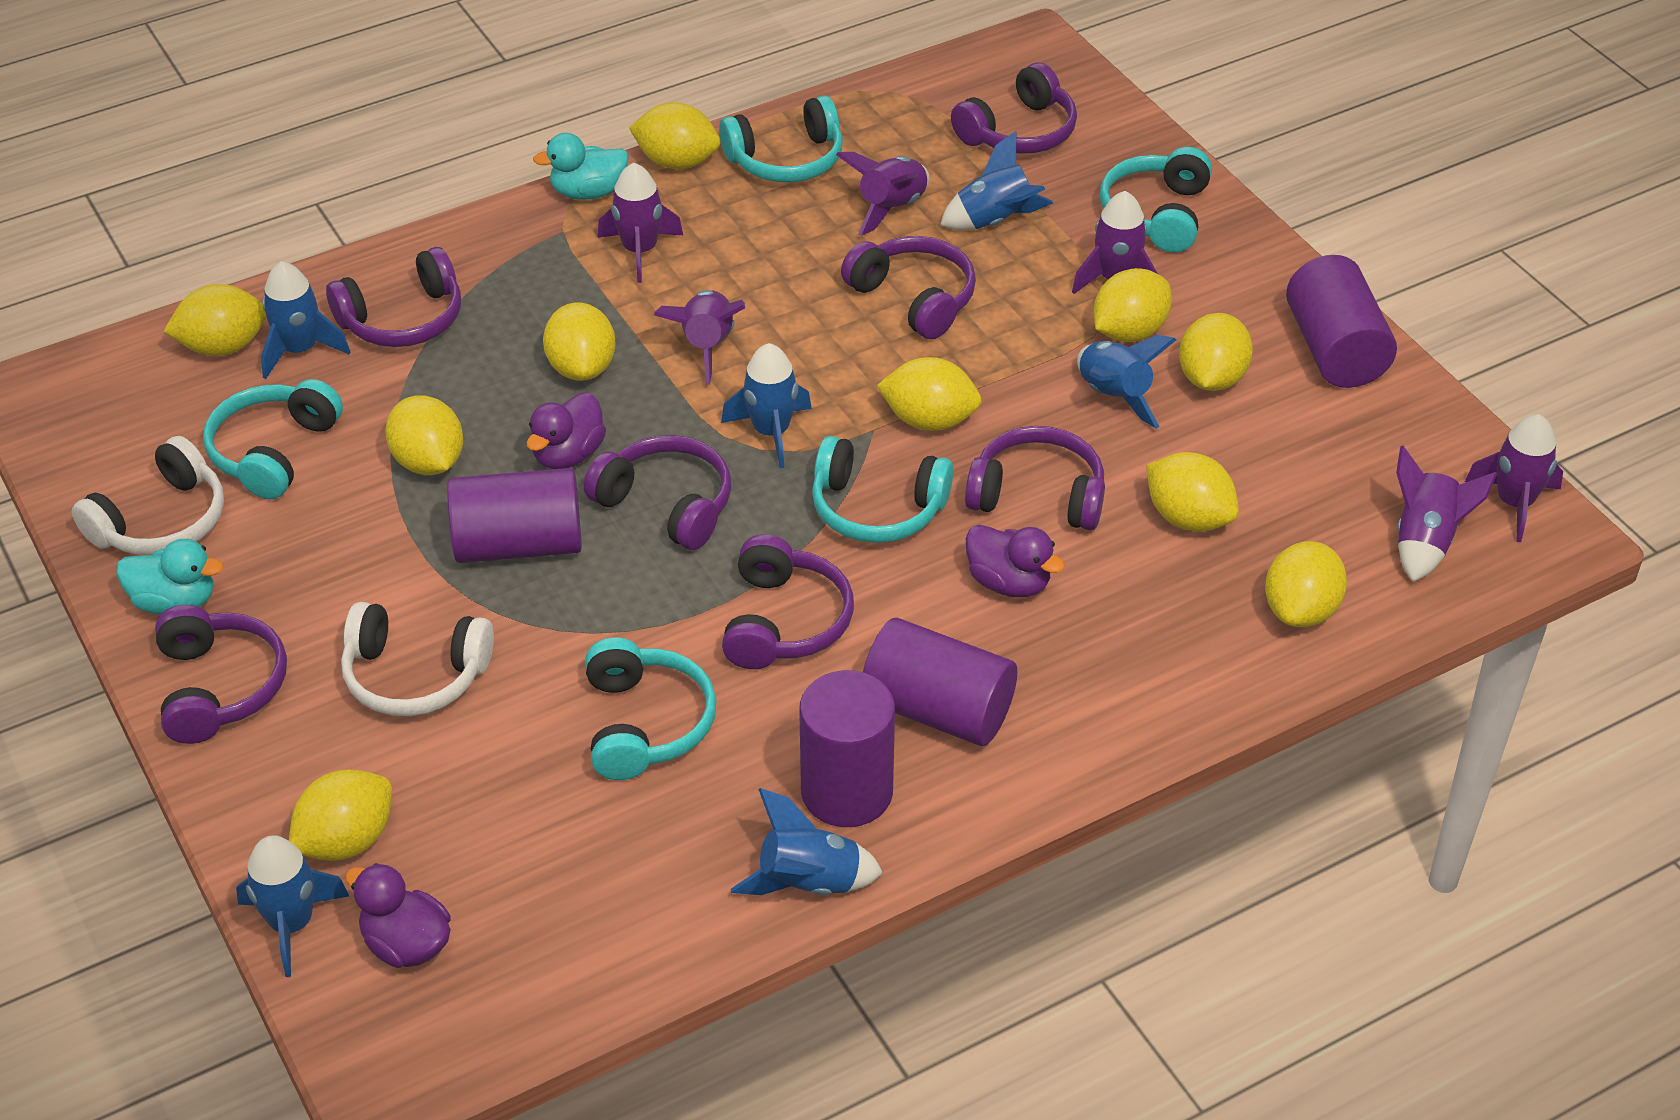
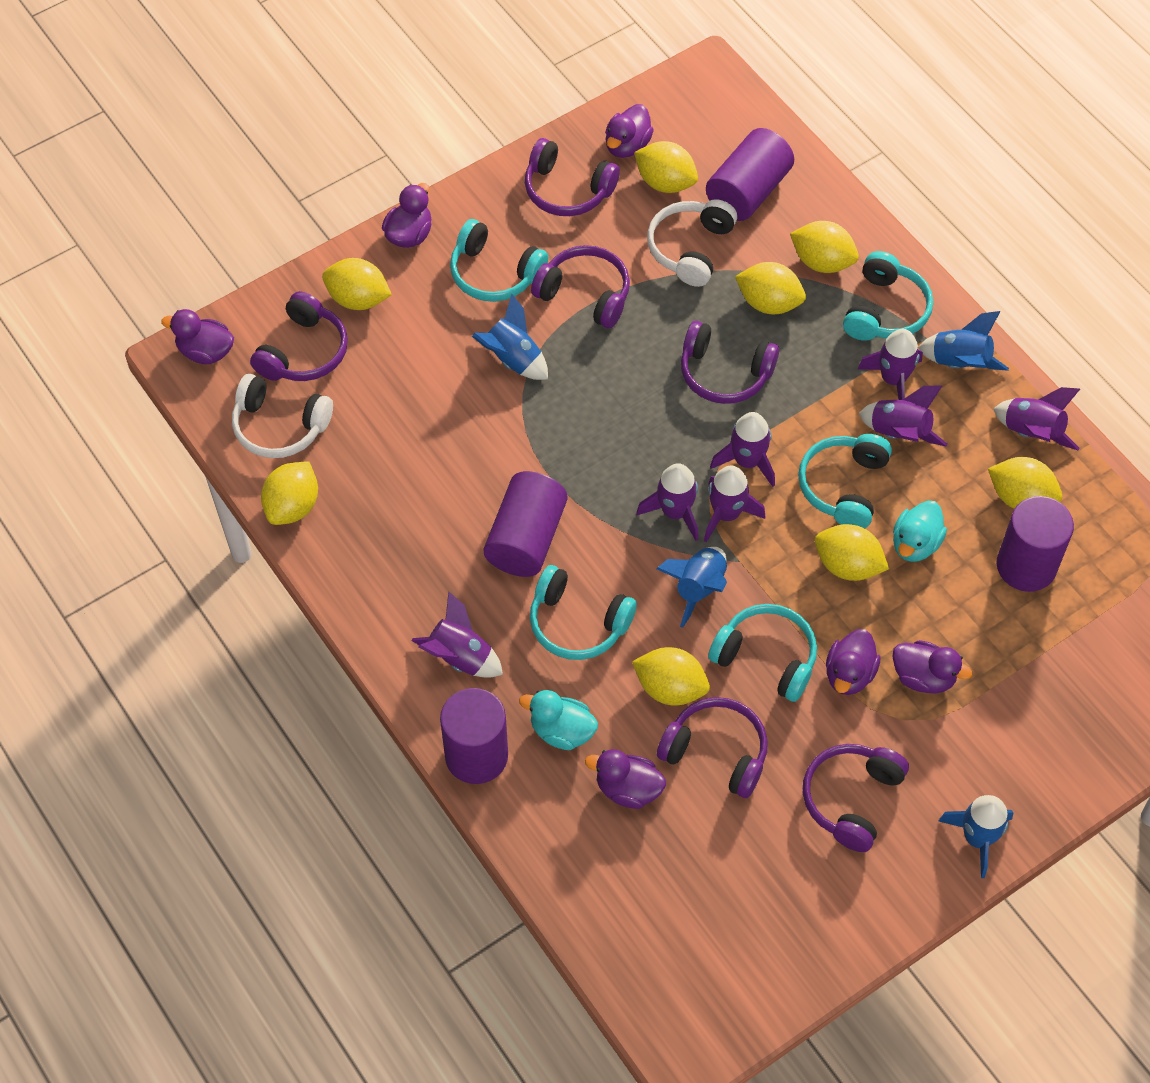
blue rocket: [236,835,349,977] [261,261,350,379] [721,343,812,469] [731,788,883,896] [940,131,1053,230] [1077,335,1176,429] = 6 -> [472,294,548,380] [656,547,727,628] [918,311,1009,371] [939,795,1014,878] = 4
purple duck: [345,863,451,968] [527,393,606,469] [966,525,1065,598] = 3 -> [161,309,234,364] [382,183,431,248] [585,749,666,809] [605,104,654,158] [826,629,881,695] [892,640,972,694] = 6
purple headphones: [155,605,287,744] [326,247,461,347] [584,435,731,550] [722,534,854,669] [841,236,976,339] [951,62,1077,154] [965,426,1105,531] = 7 -> [250,291,348,381] [525,138,620,216] [531,245,630,328] [657,697,768,798] [681,321,779,404] [803,744,909,852] = 6
purple rocket: [598,163,683,283] [654,290,745,385] [836,152,929,236] [1072,191,1158,294] [1396,446,1497,582] [1465,414,1563,542] = 6 -> [411,591,503,678] [636,463,698,541] [704,466,765,542] [710,412,775,487] [858,329,923,400] [859,385,948,447] [994,387,1080,450] = 7
yellow lemon: [163,284,266,356] [289,769,392,861] [385,396,463,475] [543,303,616,381] [629,102,720,169] [877,357,982,431] [1094,268,1172,342] [1146,452,1239,532] [1179,313,1253,391] [1265,541,1347,627] = 10 -> [261,461,318,525] [322,258,392,310] [632,647,710,705] [634,141,698,193] [735,262,806,314] [790,221,859,273] [815,524,889,581] [988,457,1062,509] = 8

